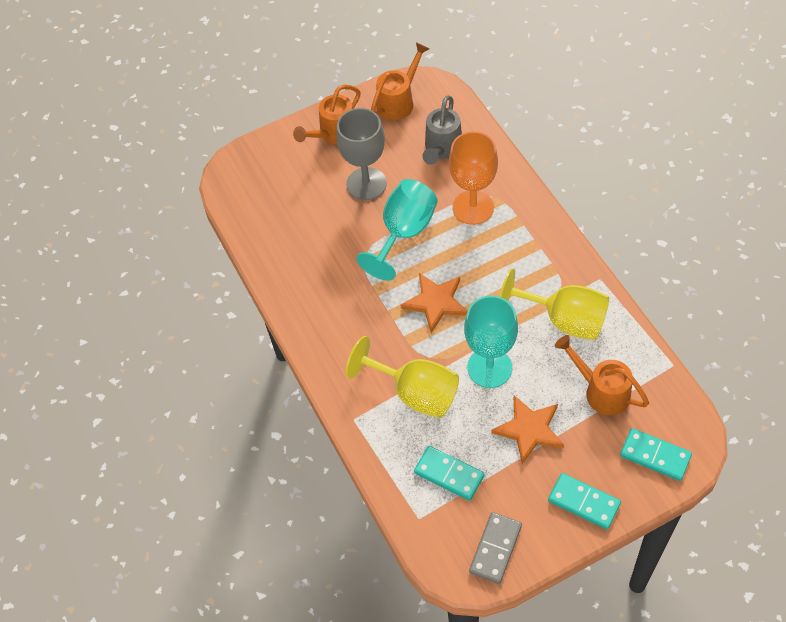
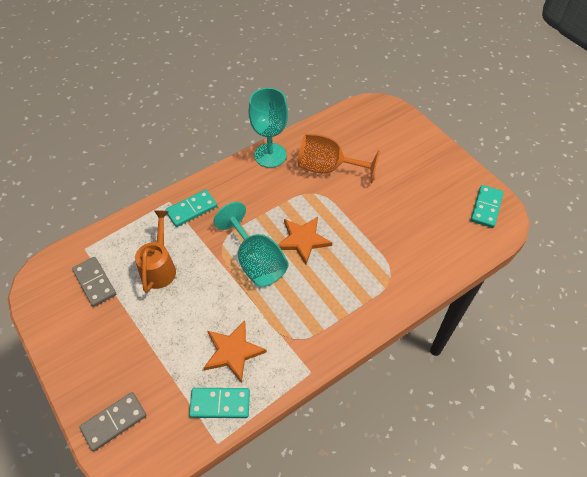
grey domino: [469,512,522,584] = 1 -> [72,257,116,307] [79,392,146,451] = 2
grey goblet: [336,108,387,201] = 1 -> none = 0
grey watering can: [423,95,462,165] = 1 -> none = 0
orange watering can: [293,85,361,145] [371,42,429,120] [555,335,649,415] = 3 -> [135,210,176,293] = 1
yellow goblet: [346,336,459,418] [499,268,609,340] = 2 -> none = 0

